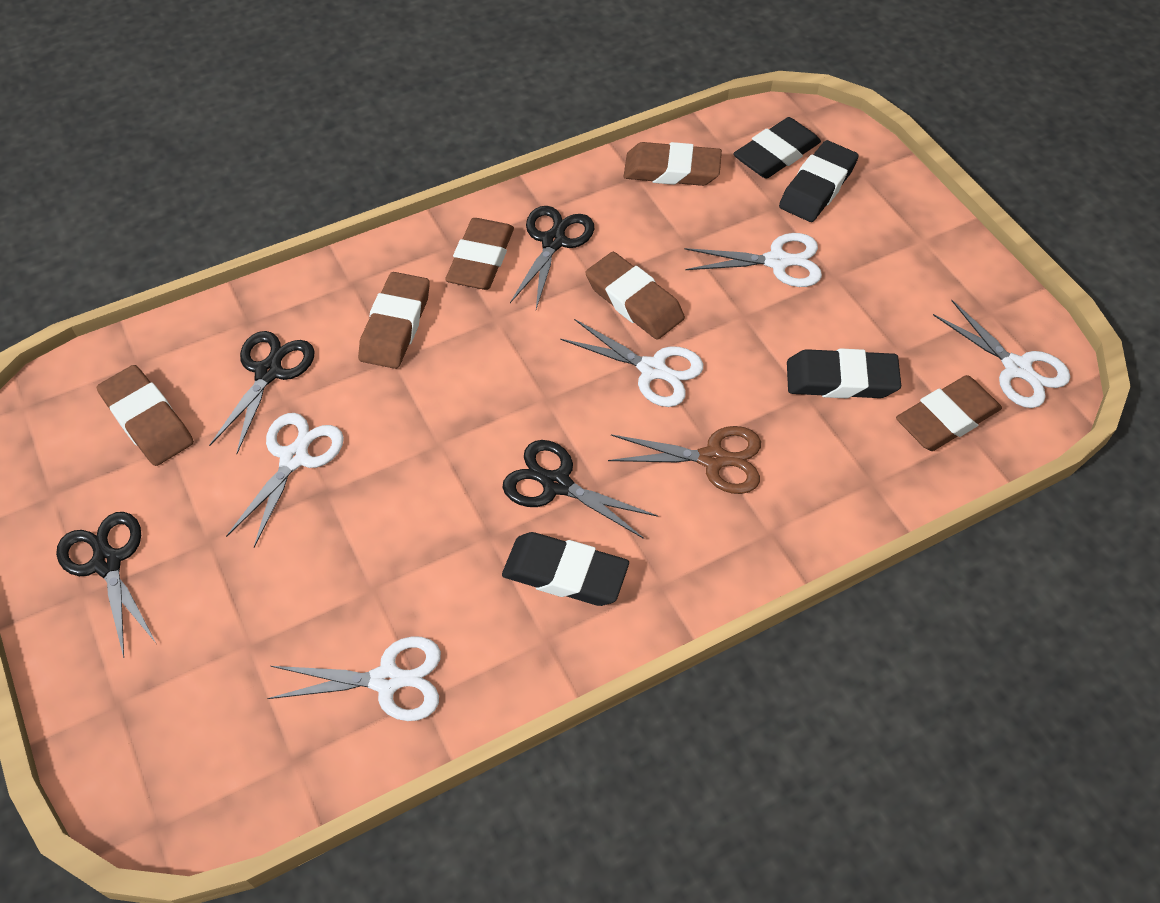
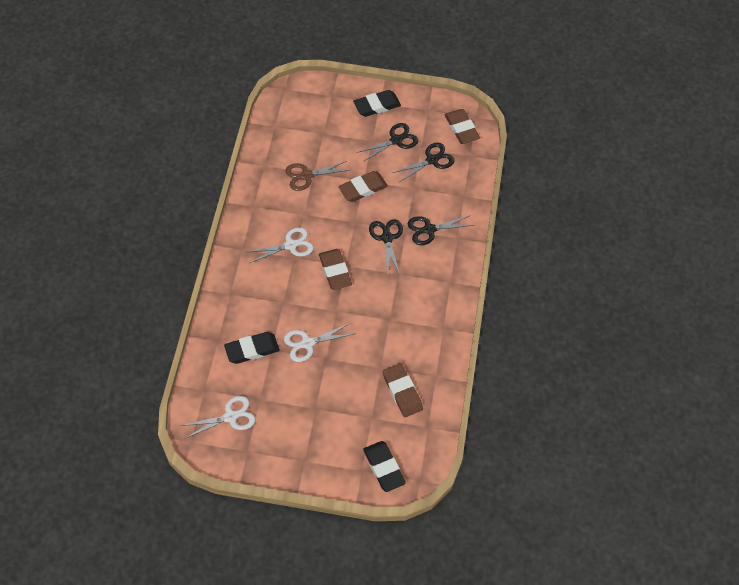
black eraser: [502,532,629,606] [733,117,821,179] [779,140,859,222] [787,348,901,398] = 4 -> [224,332,280,364] [353,90,401,117] [363,441,406,492] = 3
brown eraser: [97,365,194,466] [358,272,430,369] [445,218,514,290] [585,252,685,340] [623,142,722,186] [896,375,1002,451] = 6 -> [319,249,352,290] [338,171,388,202] [383,363,423,417] [444,109,480,144] = 4
white scissors: [226,413,344,548] [267,636,441,721] [560,319,703,407] [684,233,822,287] [933,300,1070,408] = 5 -> [181,396,255,438] [247,227,314,263] [284,323,353,362] = 3

